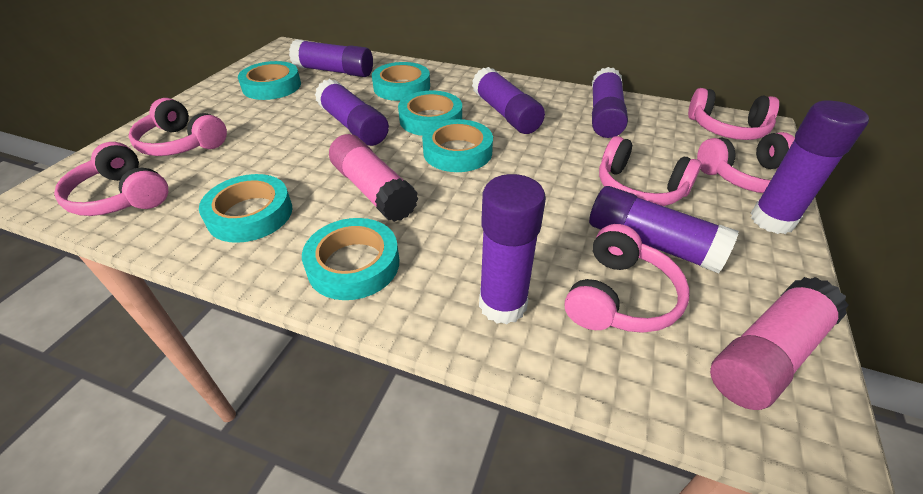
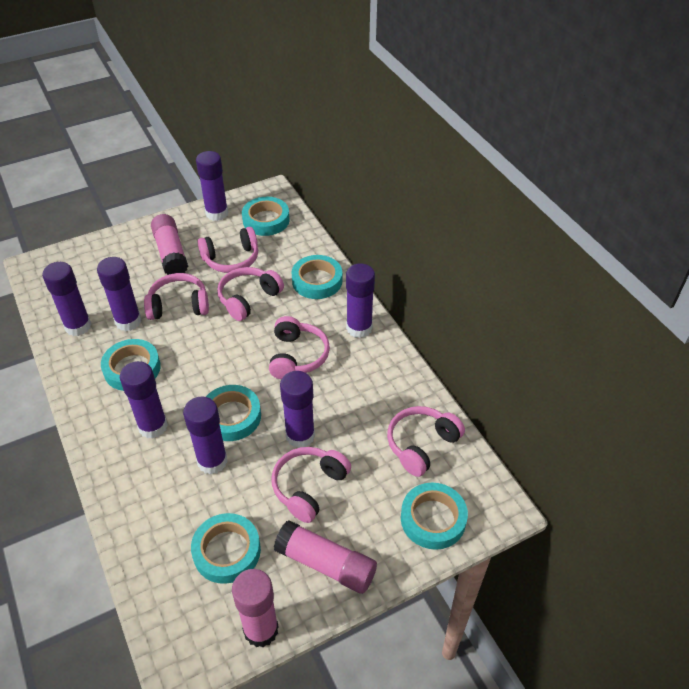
pink glue stick: [329,134,419,222] [710,277,849,410] = 2 -> [151,214,188,275] [232,569,279,647] [274,520,377,594] = 3

